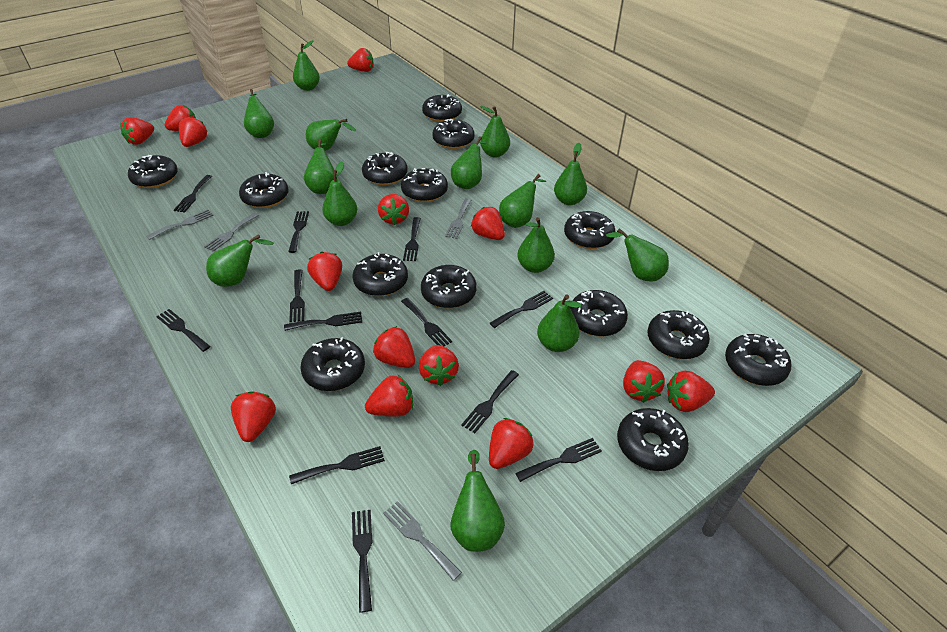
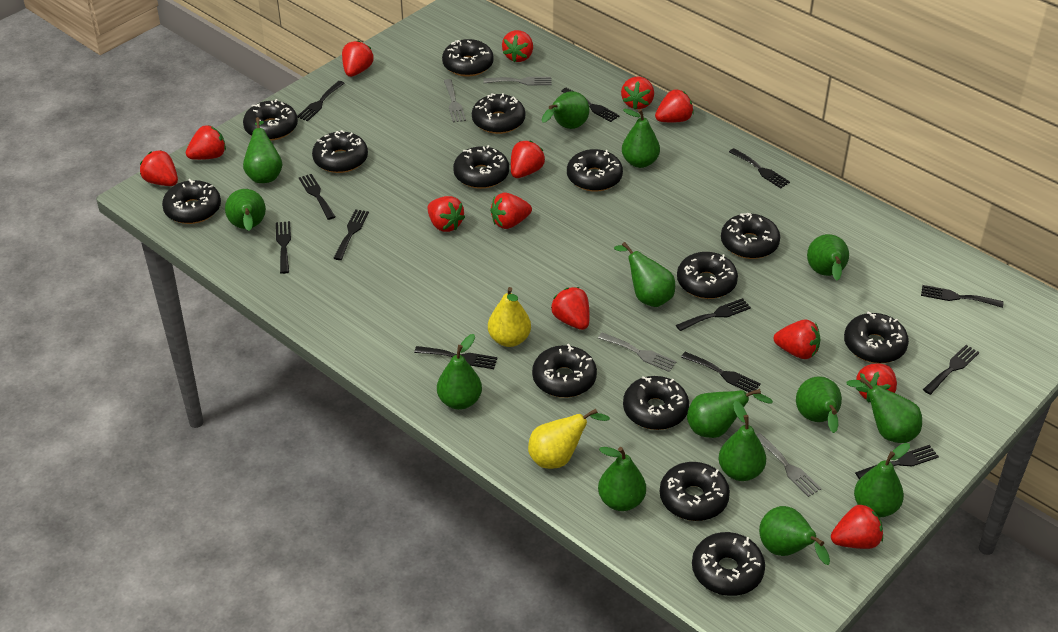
red strawberry: [120,117,154,145] [165,105,196,131] [179,116,207,147] [231,391,276,442] [307,252,342,291] [347,48,374,72] [365,375,413,417] [373,326,415,368] [378,194,409,225] [419,345,459,386] [471,207,505,240] [489,418,534,469] [623,360,665,403] [667,371,715,412] = 14 -> [140,150,178,186] [186,125,226,160] [342,40,374,77] [427,196,465,232] [490,192,532,229] [502,30,533,62] [511,141,545,178] [551,287,590,330] [621,77,654,110] [655,89,694,123] [774,320,820,359] [831,505,883,549] [856,364,897,403] = 13
yellow pear: none = 0 -> [488,287,531,347] [528,408,610,469] = 2

